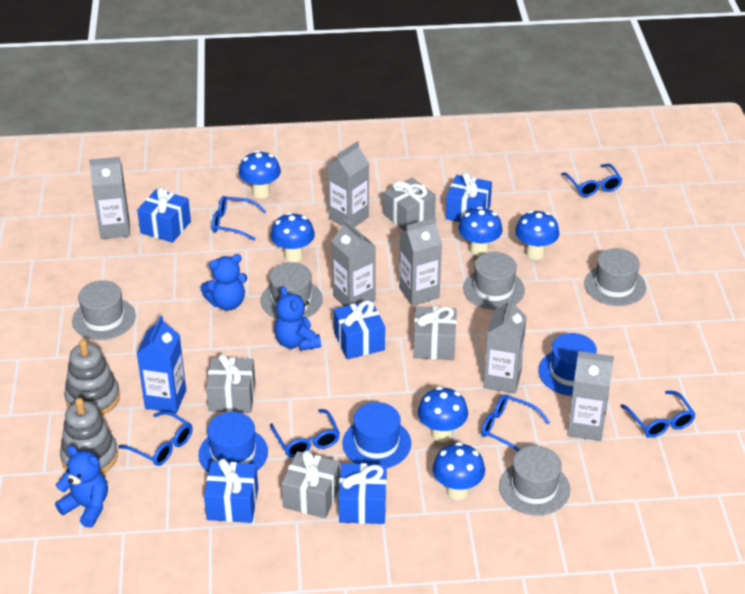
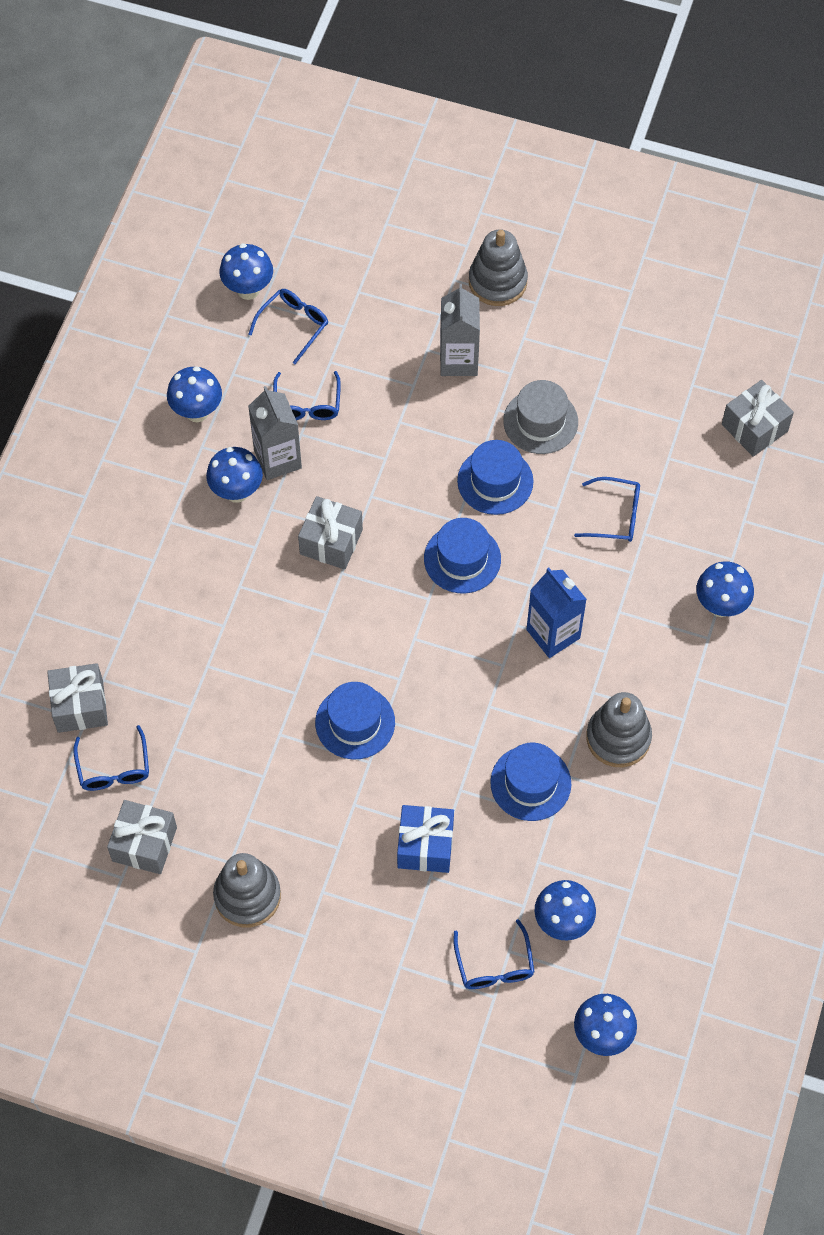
blue gift: [137,187,191,243] [204,458,258,523] [334,300,385,359] [338,463,387,524] [446,172,492,222] = 5 -> [397,805,454,873] = 1
blue glasses: [118,411,193,466] [212,196,266,241] [270,409,340,457] [481,394,550,452] [562,164,623,197] [621,391,696,438] = 6 -> [73,725,149,791] [249,289,328,364] [273,371,341,420] [453,919,535,989] [574,477,640,542] = 5
blue hat: [199,412,268,473] [342,402,411,468] [538,333,597,396] = 3 -> [315,682,395,759] [424,518,501,593] [457,440,533,515] [490,743,571,821] = 4
blue teddy bear: [55,446,108,528] [200,254,247,311] [274,286,321,351] = 3 -> none = 0
grey carton: [89,157,130,239] [327,141,369,227] [331,219,376,306] [399,217,442,306] [483,297,527,394] [567,351,614,441] = 6 -> [248,386,302,480] [440,284,480,376] = 2
grey hat: [72,280,136,340] [261,262,323,319] [463,252,525,310] [499,446,570,515] [584,248,646,306] = 5 -> [503,380,578,454] = 1
grey stacking toy: [60,398,118,474] [64,340,120,415] = 2 -> [213,853,281,927] [469,230,528,306] [586,692,652,767] = 3

